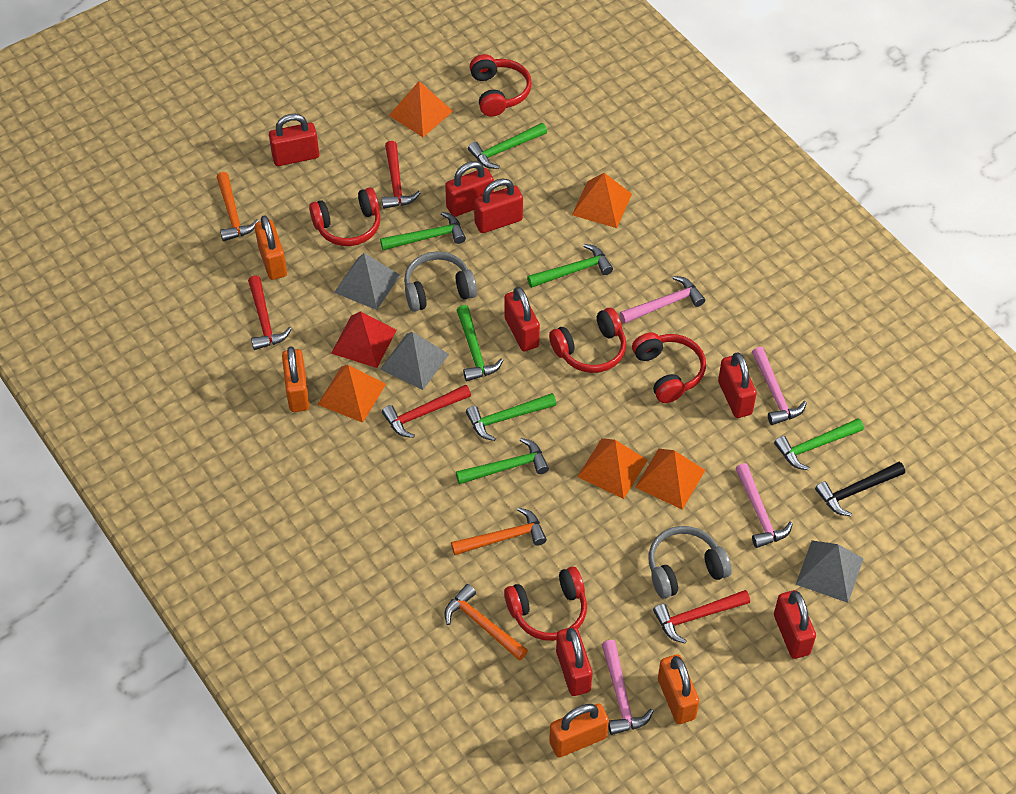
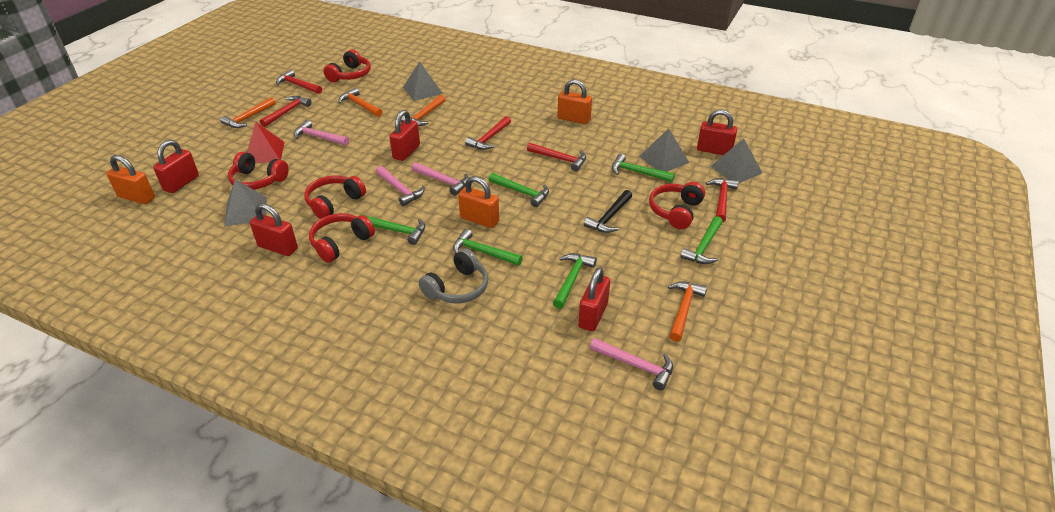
green hammer: [380,212,466,250] [456,438,549,484] [457,305,503,381] [466,393,557,441] [468,123,547,169] [527,244,613,288] [774,418,864,470] = 7 -> [360,214,425,245] [453,229,523,266] [488,173,549,207] [553,253,597,309] [612,153,675,182] [680,216,723,264] = 6
grey headphones: [404,251,477,312] [649,526,732,599] = 2 -> [419,248,489,304] = 1
grey pyramid: [334,253,400,310] [380,332,449,390] [796,540,864,603] = 3 -> [224,179,267,227] [403,61,443,101] [639,129,689,172] [710,139,762,184] = 4
orange hammer: [217,172,259,241] [444,584,528,661] [451,507,547,555] = 3 -> [220,97,276,128] [338,88,383,117] [401,95,446,126] [668,281,707,342] = 4
orange padlock: [255,215,287,280] [282,346,309,412] [549,703,609,758] [658,654,699,724] = 4 -> [107,155,155,204] [458,176,499,228] [558,79,592,124] = 3
orange pyramid: [317,365,386,423] [389,81,453,137] [572,173,632,228] [577,438,648,499] [635,449,705,510] = 5 -> none = 0
red hammer: [248,275,291,350] [382,141,420,209] [382,385,471,438] [653,590,750,644] = 4 -> [260,96,312,127] [276,70,322,94] [465,116,511,150] [527,143,586,171] [706,178,739,222] = 5
red padlock: [269,114,319,166] [445,161,494,217] [474,178,523,233] [504,287,540,351] [556,627,592,696] [718,352,757,418] [774,590,816,659] = 7 -> [153,140,199,193] [250,203,298,256] [389,110,420,161] [578,267,610,331] [697,110,737,155] = 5

